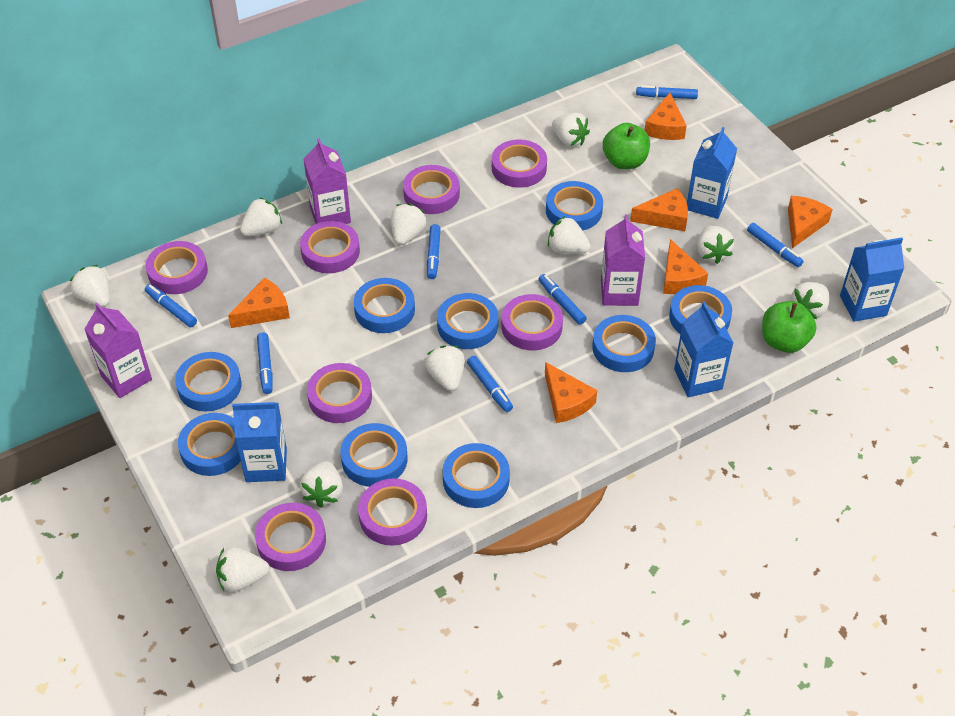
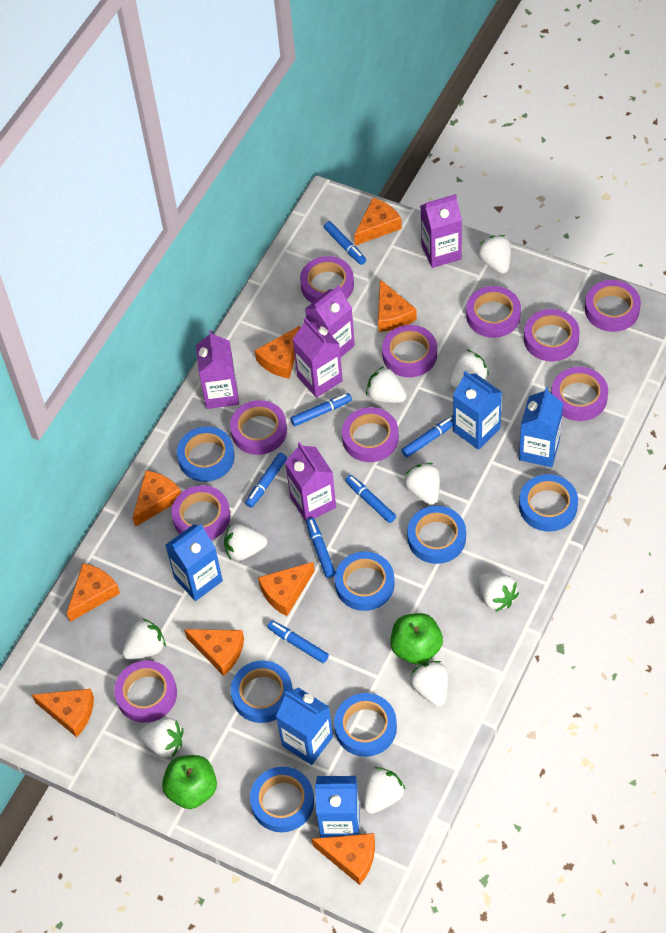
blue carton: [232,402,287,482] [674,302,734,397] [687,127,737,219] [840,238,904,322] = 4 -> [165,524,223,601] [276,687,333,765] [315,776,360,838] [453,371,502,450] [519,387,563,467] = 5
blue tape: [175,352,241,411] [178,413,241,476] [340,423,408,487] [354,278,415,333] [437,293,498,349] [443,443,510,508] [546,181,603,230] [592,315,656,372] [669,285,732,334] = 9 -> [177,426,235,482] [231,660,293,723] [250,767,314,832] [334,693,397,757] [335,551,395,611] [407,506,466,564] [519,474,578,532] = 7
orange cheese: [228,277,290,328] [545,362,597,423] [630,188,688,231] [645,93,687,140] [663,239,708,294] [788,196,833,248] = 6 -> [32,689,94,737] [67,563,120,622] [133,470,181,527] [184,629,244,676] [255,326,300,379] [258,562,315,616] [312,833,375,885] [354,198,402,246] [378,279,417,332] = 9
purple carton: [84,303,152,398] [303,138,351,224] [601,214,645,306] = 3 -> [196,330,239,409] [285,442,336,521] [292,318,343,398] [305,285,355,357] [420,194,462,268] = 5
purple tape: [145,241,208,294] [255,503,326,571] [300,221,360,273] [307,363,372,423] [358,478,427,546] [403,165,460,214] [492,140,547,188] [501,294,563,351] = 8 -> [114,660,177,723] [171,485,230,540] [230,400,287,455] [300,256,354,303] [342,407,399,462] [382,325,437,377] [466,286,521,338] [524,309,580,362] [551,367,608,421] [585,280,641,332] = 10

